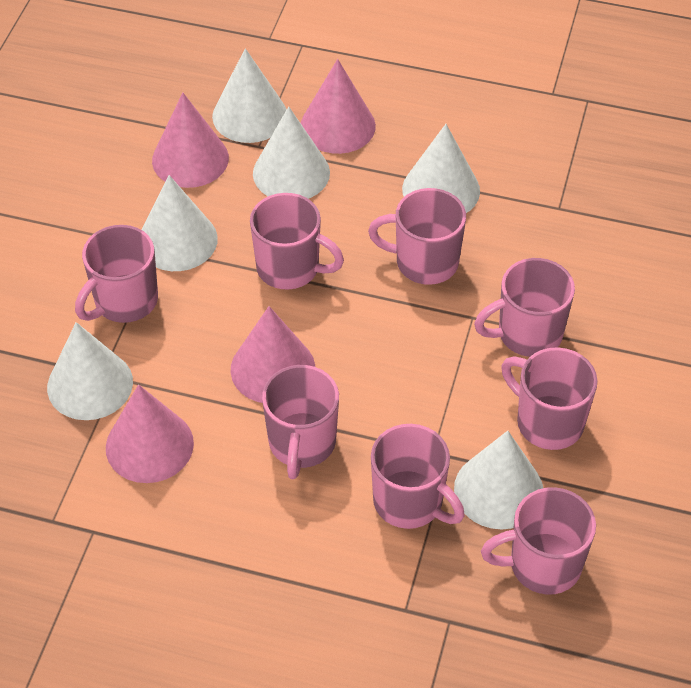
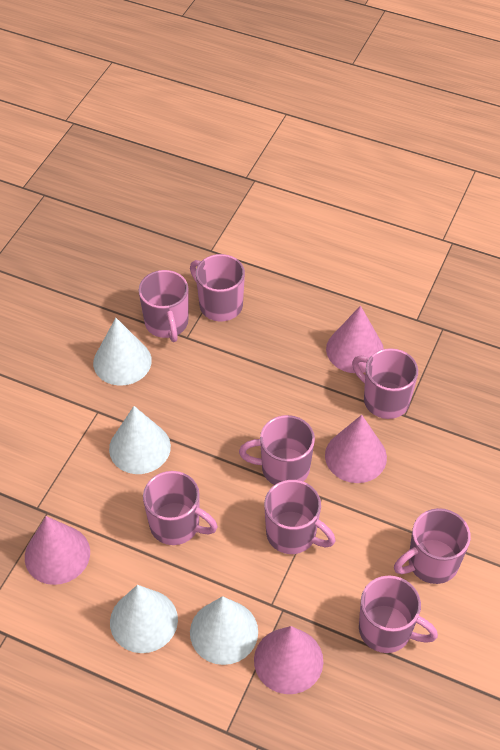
white cone: [47,322,133,420] [141,175,218,271] [212,48,286,143] [253,106,330,199] [402,124,480,213] [454,431,543,529] = 6 -> [93,318,152,386] [109,406,171,474] [110,585,178,653] [190,596,258,665] = 4

